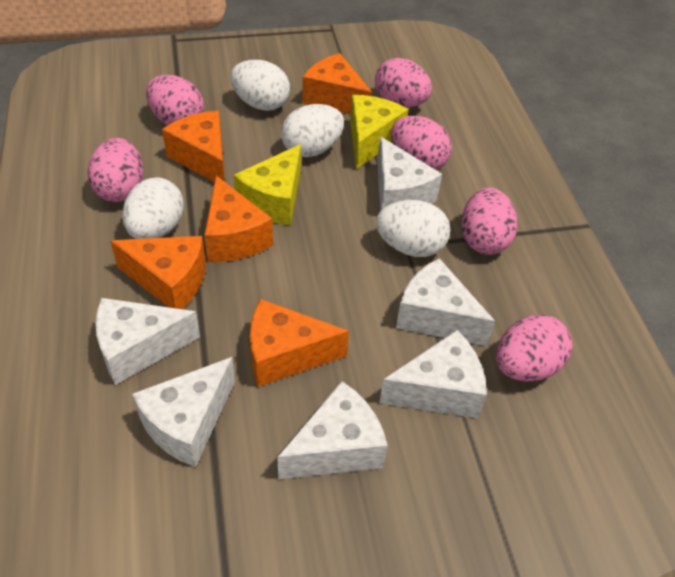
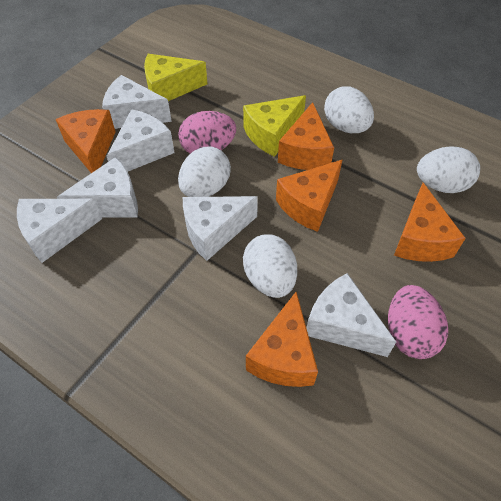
pink egg: [87,138,144,202] [146,75,204,126] [375,58,432,107] [391,116,452,170] [461,187,518,255] [496,314,573,382] = 6 -> [178,111,236,154] [388,285,448,359] = 2

